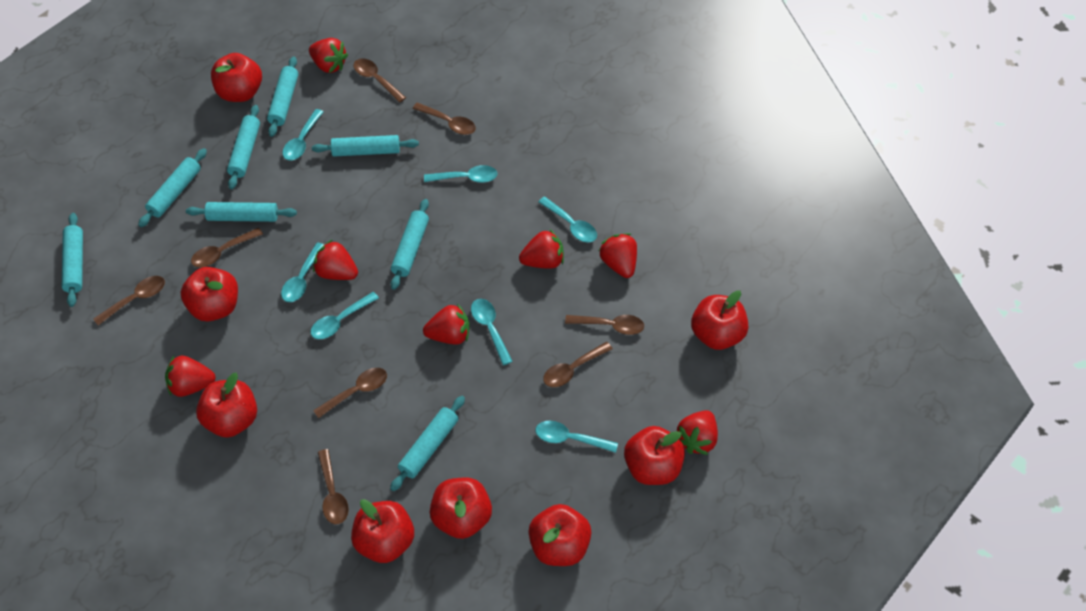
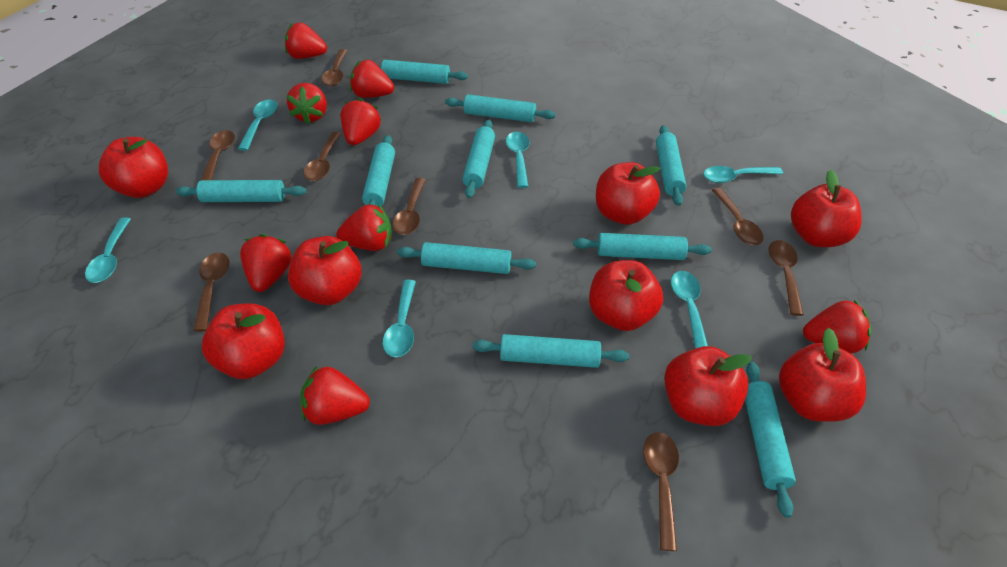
red strawberry: [165,356,216,397] [309,38,348,73] [313,239,358,280] [423,304,470,345] [519,229,564,269] [599,233,637,278] [677,410,718,455] = 7 -> [240,234,292,292] [285,23,327,59] [287,83,327,124] [300,365,370,425] [336,204,392,251] [340,98,381,145] [350,60,394,98] [803,300,872,353] = 8
turquoise rolling pin: [62,213,83,307] [138,148,207,227] [186,202,297,222] [227,105,260,189] [267,56,298,137] [312,135,419,157] [390,396,465,491] [391,199,429,290] = 8 -> [176,180,306,202] [362,135,395,207] [379,60,468,84] [397,242,536,274] [445,94,556,122] [462,120,495,198] [472,334,629,368] [573,233,712,260] [656,125,686,206] [745,362,796,518] = 10
turquoise spoon: [281,242,324,302] [282,109,323,161] [311,292,379,339] [424,165,498,183] [471,299,513,365] [536,421,618,453] [538,196,597,242] = 7 -> [85,217,131,283] [238,100,277,151] [383,280,416,357] [506,132,529,188] [671,271,708,348] [703,166,783,183] = 6

